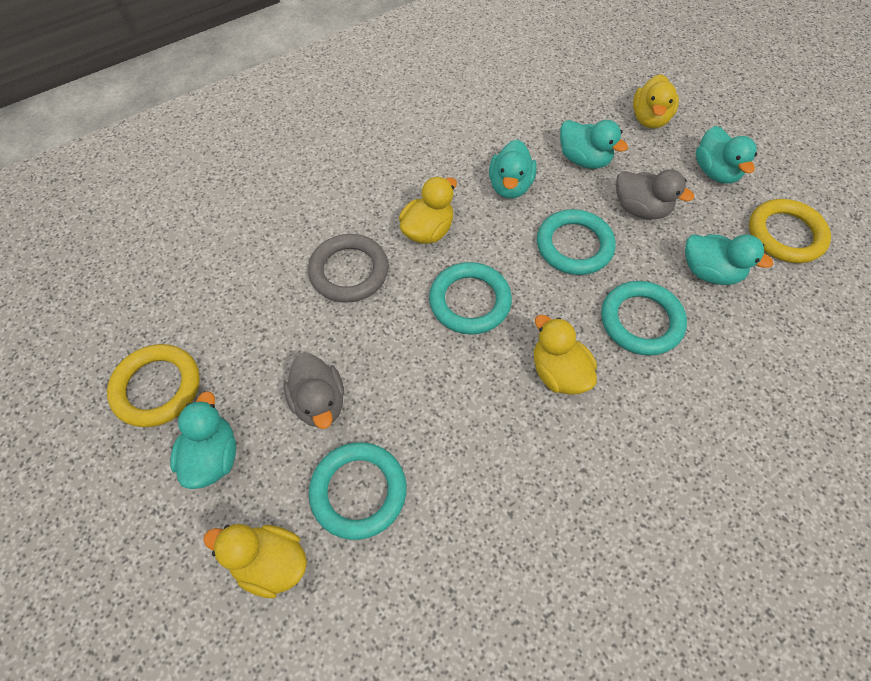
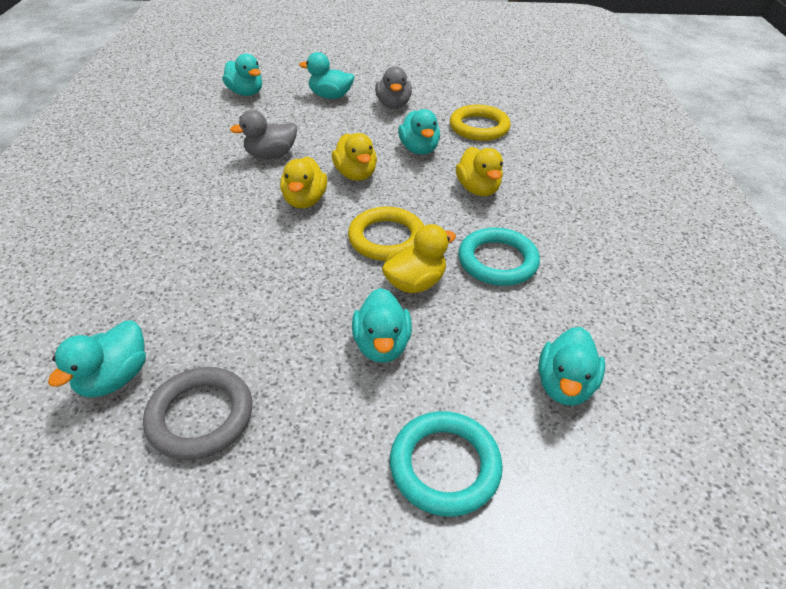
turquoise duck: [170,391,236,489] [489,139,537,199] [560,120,628,169] [685,234,773,285] [696,126,757,184] = 5 -> [48,321,146,398] [222,54,262,96] [299,52,354,99] [352,288,412,363] [398,109,440,155] [538,327,605,406] = 6
turquoise ring: [309,442,406,540] [429,262,512,335] [537,209,616,275] [601,281,687,356] = 4 -> [390,411,503,517] [458,227,540,286] = 2

